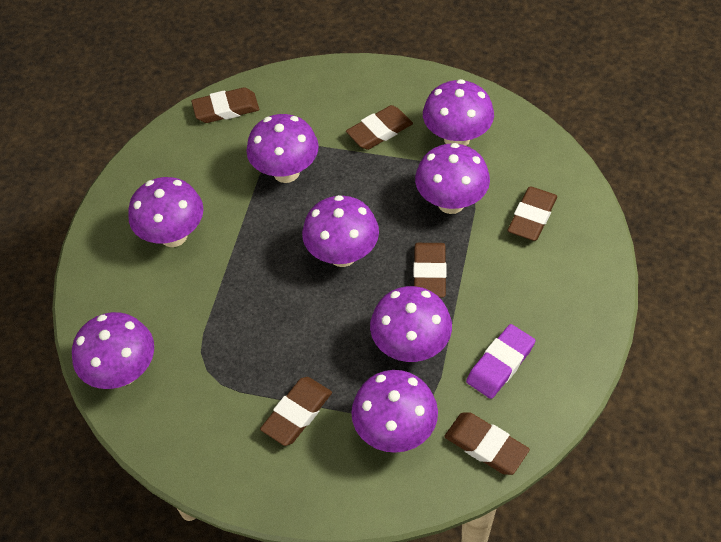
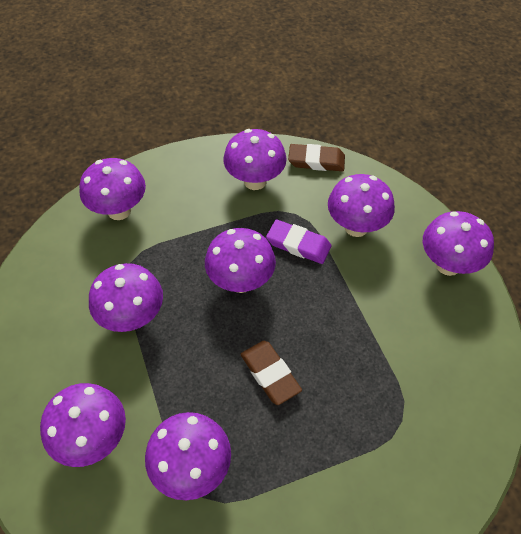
brown eraser: [191,87,259,123] [260,377,332,446] [346,105,413,150] [413,243,446,298] [444,412,530,475] [507,186,557,241] = 6 -> [241,341,302,405] [288,144,345,171] = 2

